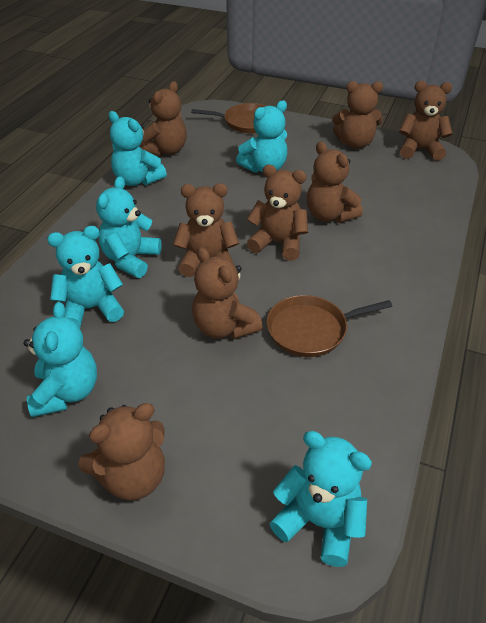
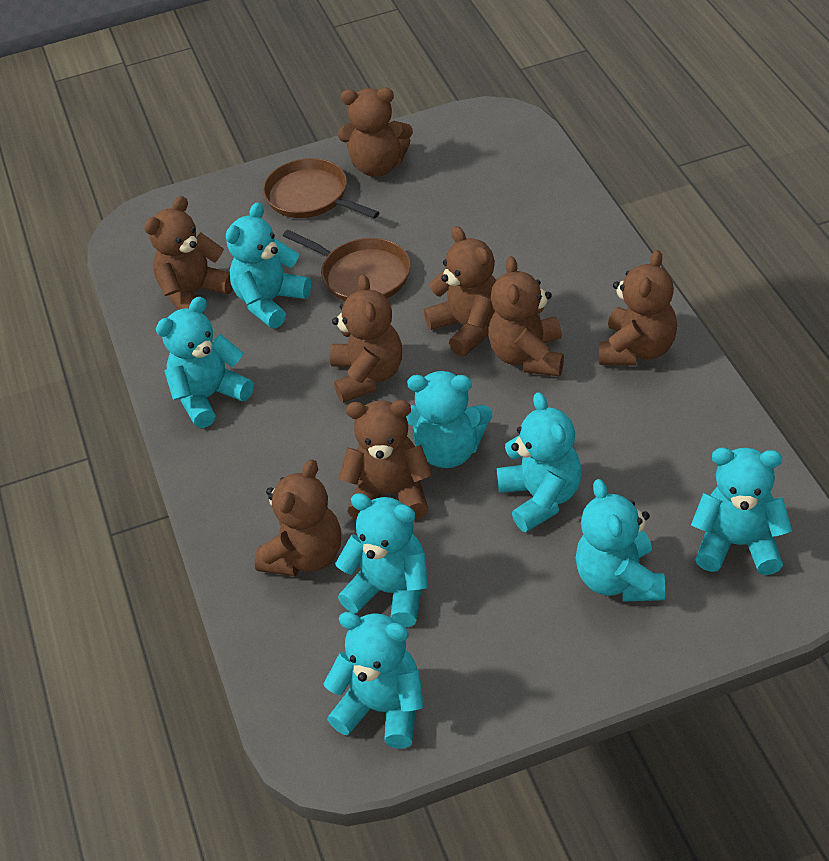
turquoise teddy bear: [24,302,97,417] [47,226,124,328] [96,176,161,278] [108,111,167,186] [236,100,288,173] [269,431,372,567] = 6 -> [156,297,254,428] [226,202,311,328] [323,612,424,748] [335,493,428,627] [406,371,492,468] [497,392,582,532] [575,479,665,602] [691,447,792,575] = 8

